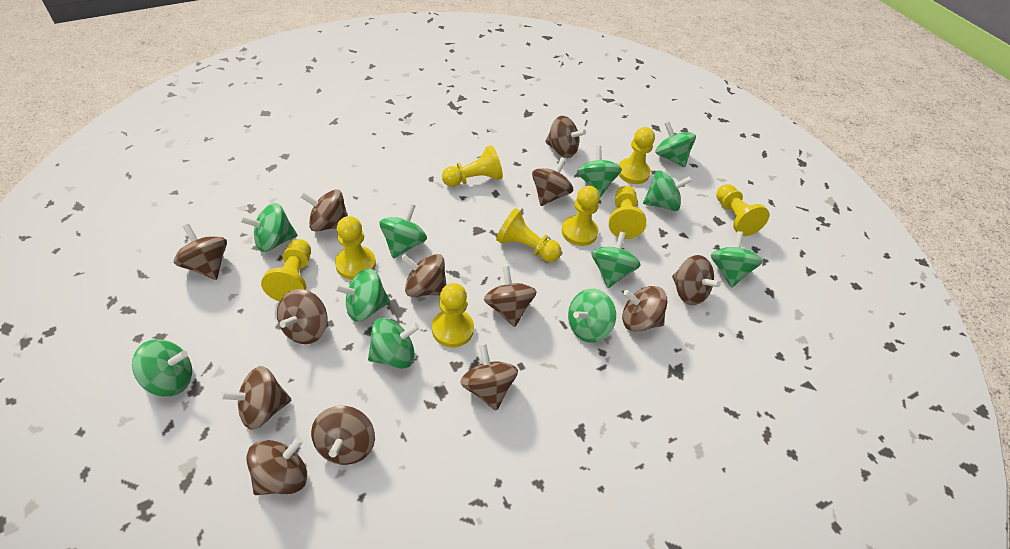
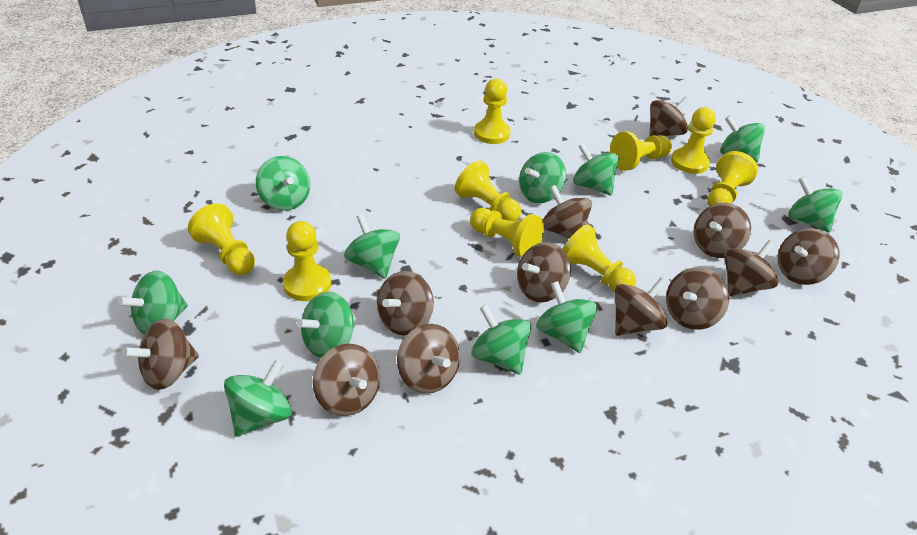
brown spinning top: [174,224,227,280] [220,366,291,430] [247,437,307,495] [277,289,328,344] [300,189,348,232] [311,406,375,465] [401,254,447,297] [460,344,518,411] [484,266,537,327] [532,157,573,206] [545,116,586,158] [622,286,667,332] [672,255,721,305] = 13 -> [122,319,199,390] [313,344,380,416] [377,271,434,336] [397,324,460,394] [517,242,571,302] [543,185,592,239] [615,277,668,336] [649,96,689,136] [666,267,729,330] [693,203,751,258] [724,240,778,297] [777,228,840,285] = 12

